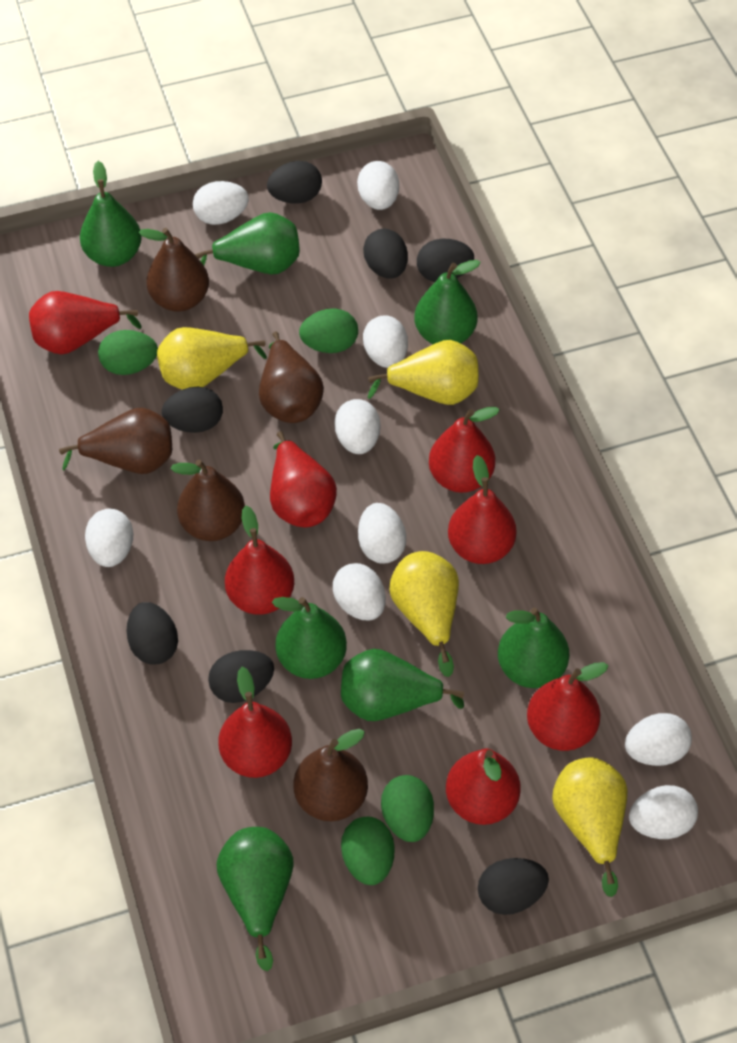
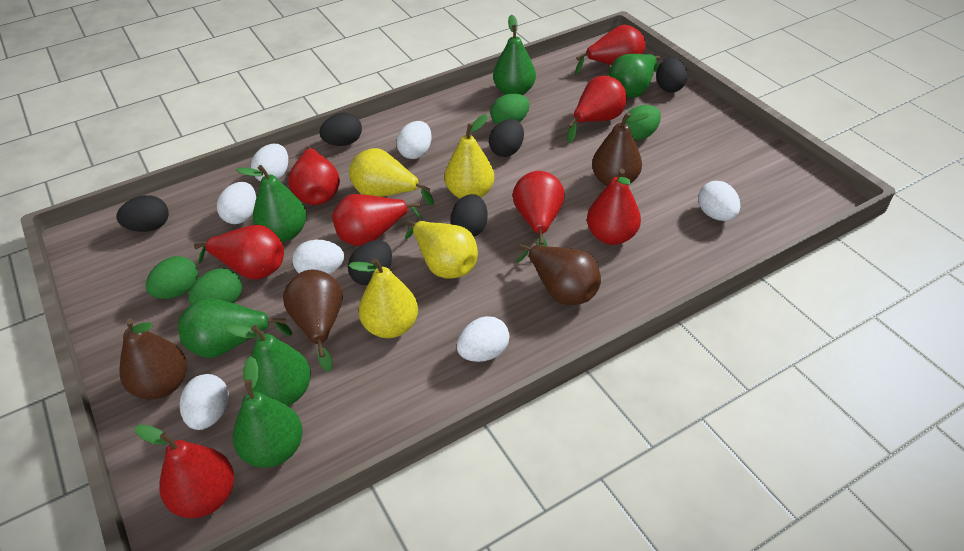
black egg: [127,602,178,665] [162,387,223,433] [208,650,274,703] [267,161,322,204] [363,229,408,279] [417,238,474,282] [478,858,549,915] = 7 -> [116,195,169,232] [319,113,362,146] [348,240,392,285] [450,194,488,237] [489,119,524,157] [656,57,688,93] = 6
brown pear: [59,407,172,474] [138,228,209,312] [171,459,245,541] [259,331,324,423] [294,729,368,821] = 5 -> [119,319,187,399] [283,269,343,372] [516,244,601,305] [592,112,650,186] = 4
green pear: [80,161,142,267] [195,212,300,274] [217,827,294,971] [272,597,347,679] [341,649,464,721] [414,260,481,344] [498,608,569,688] = 7 -> [178,298,292,358] [225,324,311,406] [233,356,303,468] [237,165,306,242] [493,15,536,95] [609,54,660,98] = 6
white egg: [85,509,133,567] [193,181,249,225] [333,563,386,620] [334,399,380,454] [357,161,399,210] [358,503,406,563] [363,315,408,368] [625,713,692,766] [629,785,698,839] = 9 -> [180,374,229,430] [217,182,256,224] [251,144,288,181] [292,240,344,274] [396,121,432,159] [457,316,510,362] [698,181,740,221] = 7

